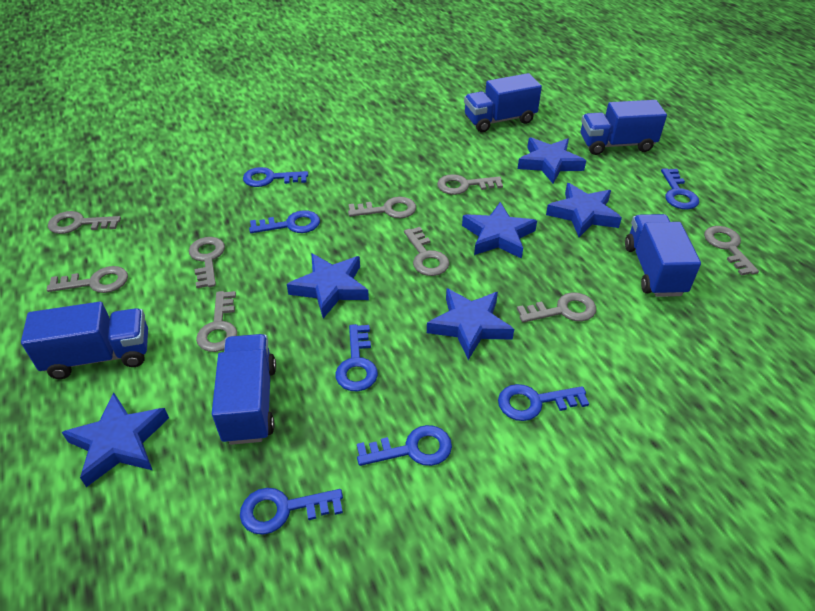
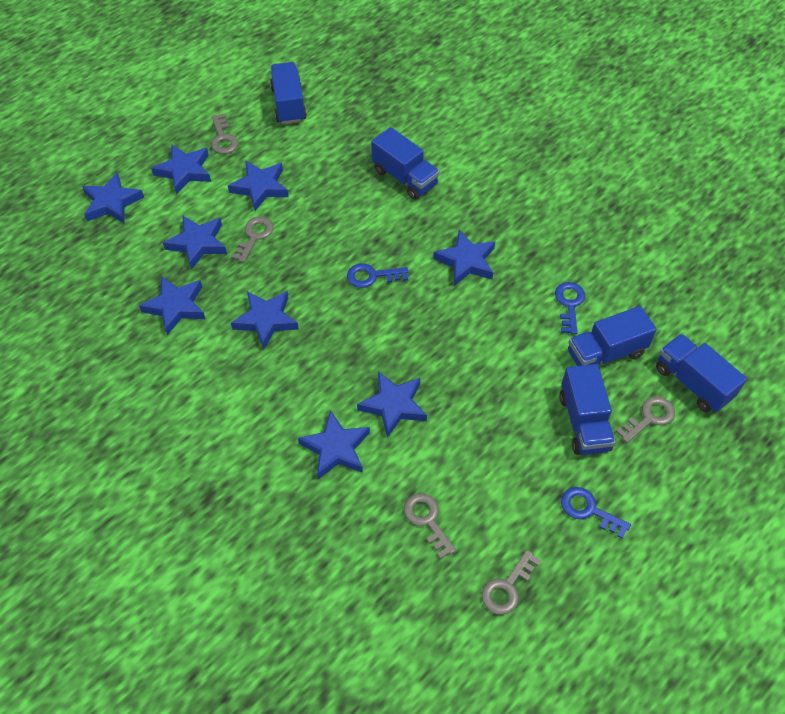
blue key: [240,488,343,535] [243,167,308,187] [249,210,320,233] [335,324,378,391] [357,425,452,466] [498,384,589,421] [661,168,699,210] = 7 -> [347,263,408,288] [555,282,585,334] [561,487,631,539] = 3
blue star: [62,393,169,487] [287,253,369,318] [427,288,514,360] [462,202,537,259] [518,137,586,184] [546,183,622,237] = 6 -> [82,172,144,223] [139,276,205,335] [151,145,211,195] [163,215,227,270] [228,160,289,211] [231,291,299,349] [298,410,370,479] [357,372,427,438] [433,230,495,286] = 9
grey key: [47,266,128,293] [48,211,121,234] [189,237,225,288] [196,291,237,352] [348,197,416,218] [404,227,449,276] [437,174,503,195] [517,292,596,323] [704,226,759,276] = 9 -> [211,114,238,154] [231,217,274,263] [404,493,456,559] [482,550,541,615] [616,396,675,443] = 5

